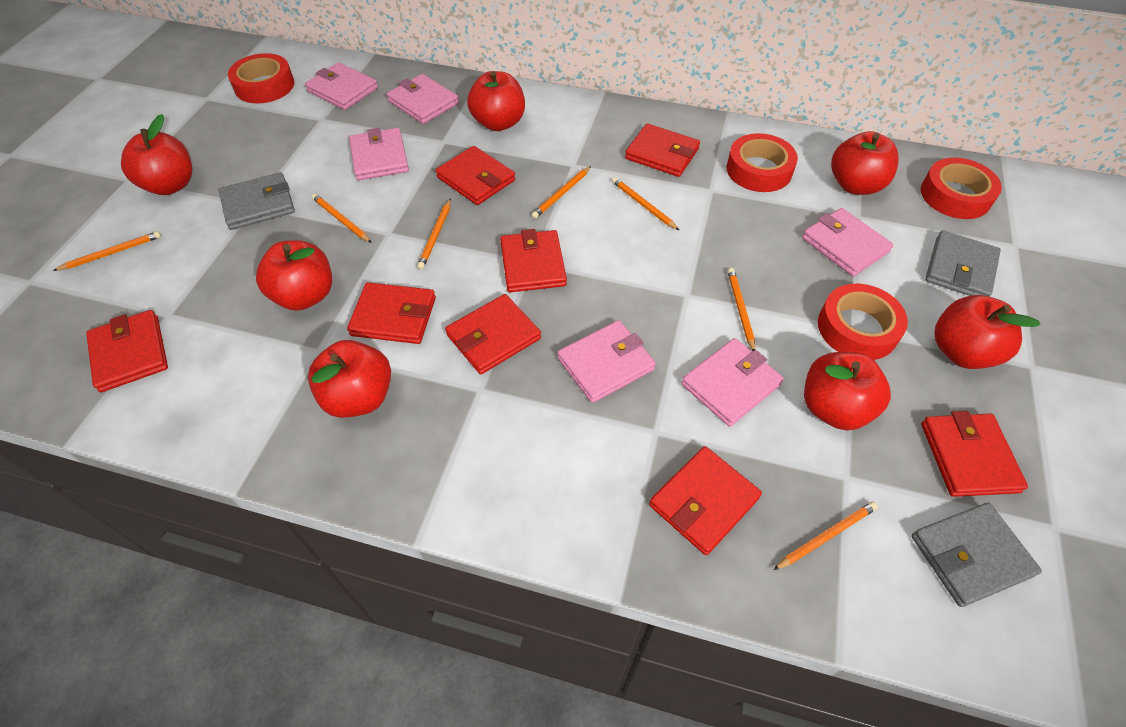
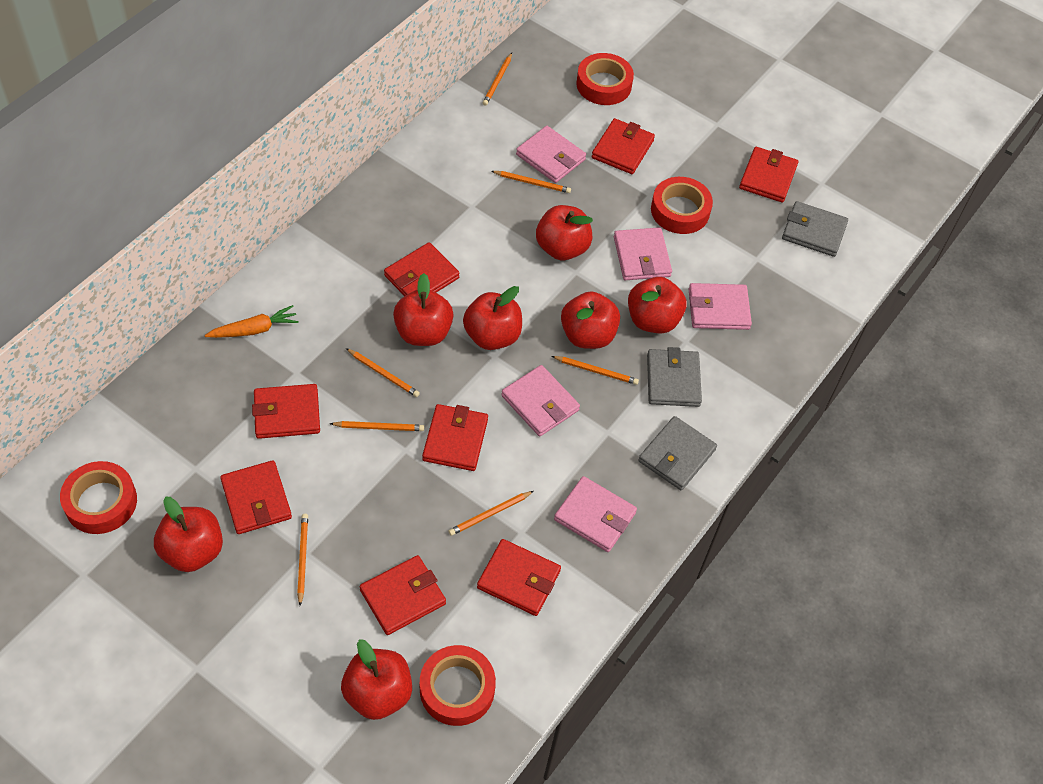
orange carrot: none = 0 -> [205,305,299,338] = 1
pink wallet: [305,62,378,110] [349,128,409,180] [387,74,459,124] [557,320,656,403] [681,338,784,427] [802,208,893,276] = 6 -> [501,365,580,436] [516,126,586,183] [554,476,637,552] [614,227,672,280] [689,283,752,330] = 5

